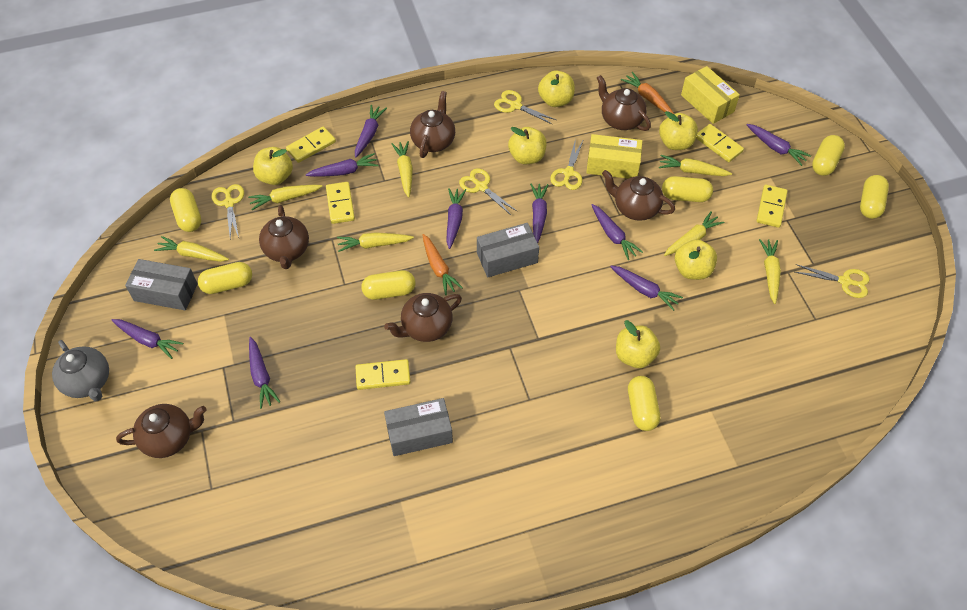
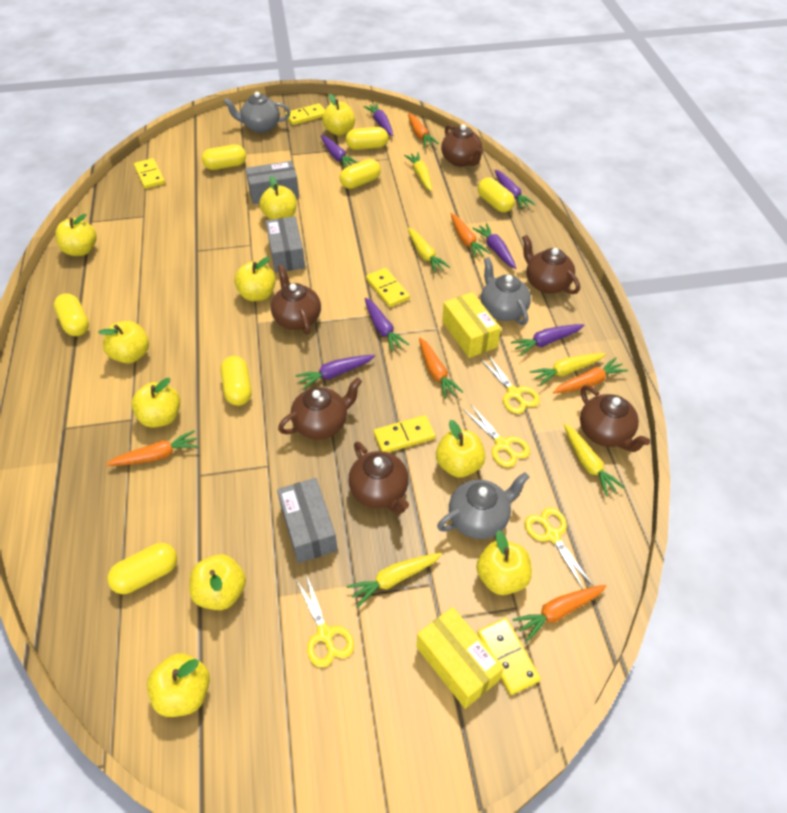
grey teapot: [52,340,109,401] = 1 -> [223,92,290,133] [437,472,529,539] [481,257,531,325] = 3
orange carrot: [423,234,463,295] [621,72,674,114] = 2 -> [106,430,199,466] [408,113,439,147] [419,338,463,399] [451,213,490,258] [513,585,606,642] [553,357,628,393] = 6
purple carrot: [112,319,183,359] [249,337,281,409] [306,153,379,177] [355,105,387,158] [446,188,466,249] [530,183,548,243] [592,204,643,260] [610,266,683,311] [747,124,811,166] = 9 -> [295,355,375,390] [321,135,358,168] [363,103,393,136] [365,297,409,352] [472,223,516,269] [495,170,536,209] [511,324,584,356] = 7
yellow apple: [253,147,293,185] [508,127,547,164] [538,70,575,107] [616,320,660,368] [659,111,698,150] [675,239,717,280] = 6 -> [55,214,97,256] [98,321,149,364] [131,378,180,428] [147,653,210,717] [189,554,246,610] [234,257,276,301] [259,176,296,220] [322,94,355,136] [436,420,485,478] [476,530,532,595] = 10
yellow carrot: [154,236,229,262] [248,185,323,210] [337,232,414,252] [391,141,413,198] [659,155,732,176] [664,211,724,256] [759,239,781,304] = 7 -> [346,553,442,607] [404,152,432,191] [408,227,450,273] [530,353,606,386] [564,424,625,497] = 5
yellow scissors: [212,184,244,238] [459,168,517,215] [494,90,556,125] [550,139,584,190] [795,264,870,298] = 5 -> [297,576,354,667] [463,405,530,467] [480,355,540,414] [525,508,593,589] = 4

